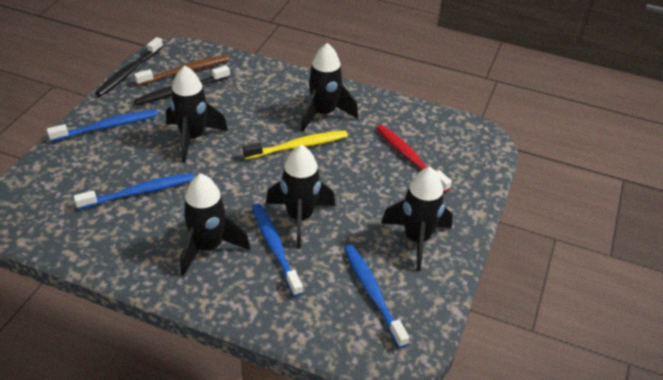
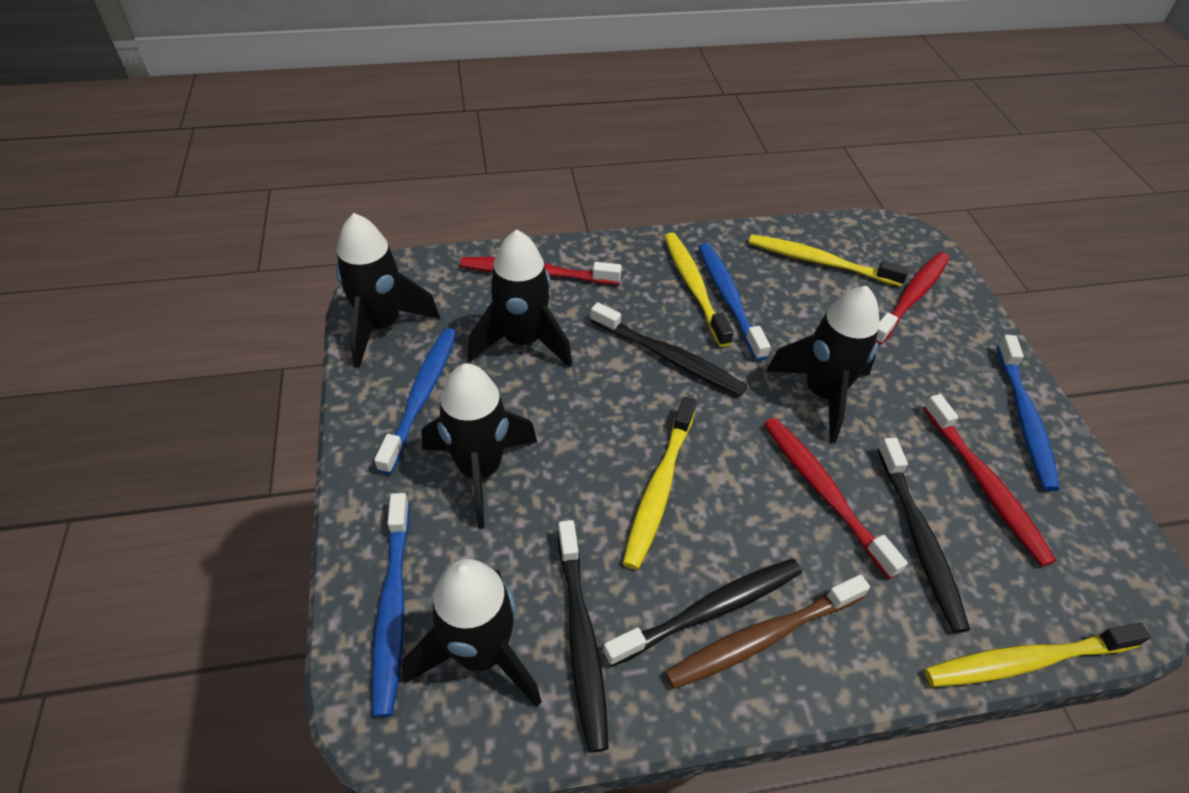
black toothbrush: [95,37,163,97] [134,65,230,106] = 2 -> [558,520,609,753] [590,302,747,396] [603,559,802,667] [877,438,970,633] = 4
red toothbrush: [376,125,452,192] = 1 -> [460,257,622,285] [764,418,908,579] [876,252,950,345] [923,394,1056,567] = 4
yellow toothbrush: [242,130,348,160] = 1 -> [623,397,696,570] [664,233,734,347] [749,234,909,287] [925,623,1151,687] = 4

